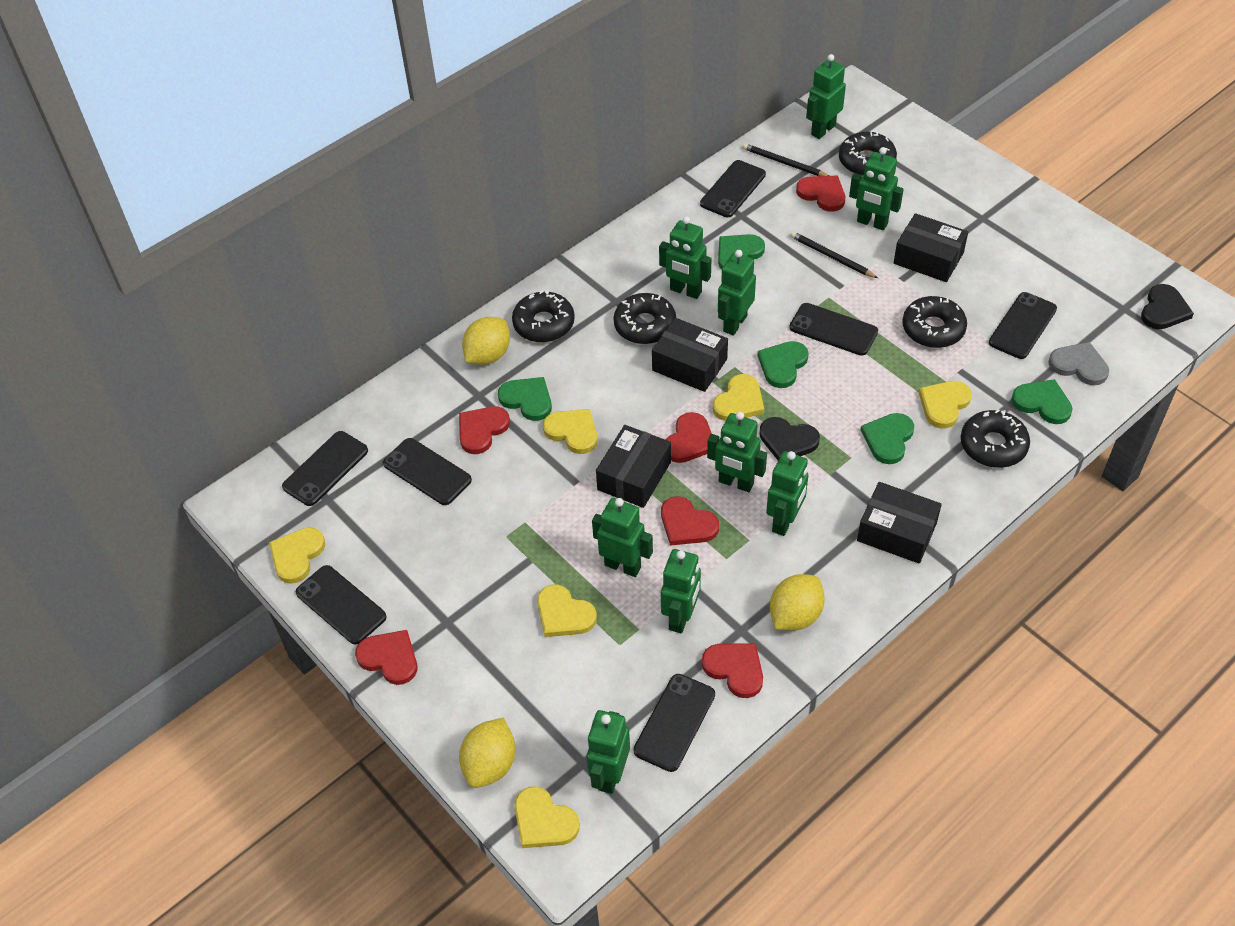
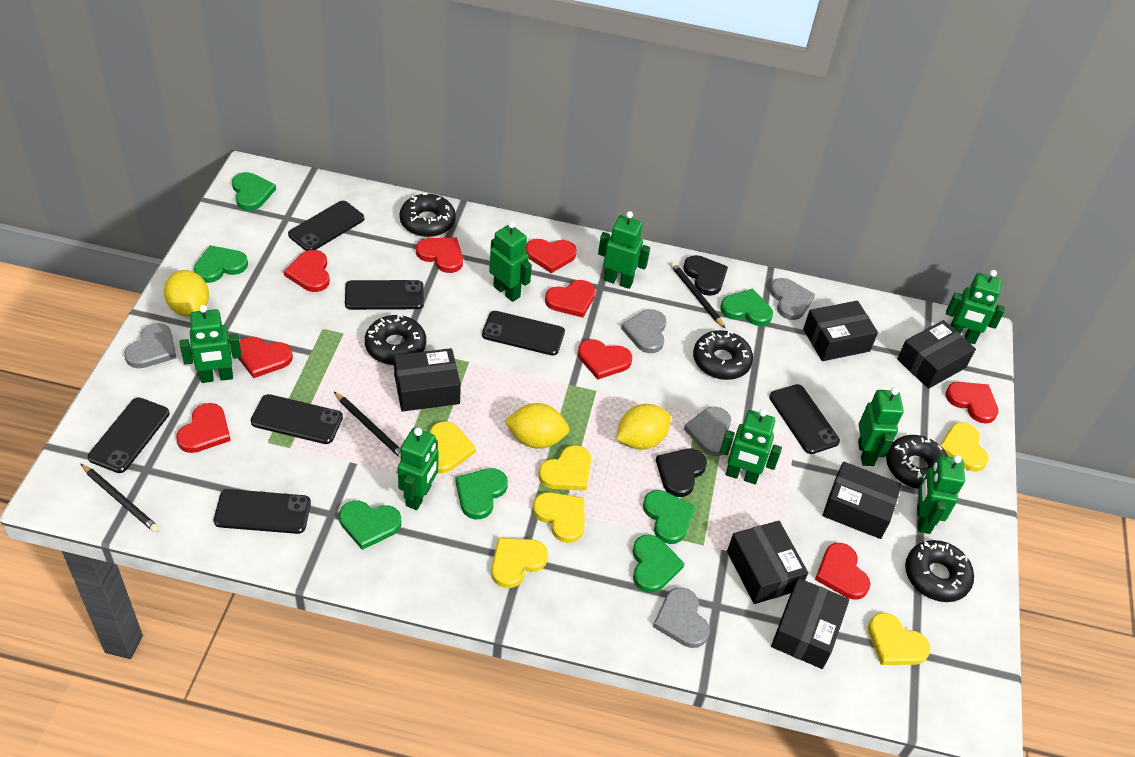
black box: [596,425,671,508] [652,318,728,392] [857,482,942,564] [894,213,968,282] = 4 -> [394,348,461,412] [727,521,808,604] [771,578,849,669] [803,301,878,361] [822,462,902,539] [897,320,976,389] = 6
black pencil: [742,143,829,176] [790,231,878,278] = 2 -> [81,464,159,532] [334,392,401,459] [671,262,725,328] = 3
green heart: [498,377,552,421] [718,234,765,269] [757,341,809,388] [861,413,914,464] [1011,379,1073,424] = 5 -> [194,245,248,283] [232,172,276,211] [339,501,401,550] [455,468,508,519] [633,534,685,593] [643,490,696,544] [720,289,773,326] = 7
green robot: [587,710,630,794] [592,498,653,577] [659,216,712,299] [661,549,701,633] [707,412,767,492] [718,250,756,336] [766,451,808,536] [806,54,846,139] [849,147,904,230] = 9 -> [180,305,242,383] [398,428,439,510] [489,221,532,302] [598,211,650,289] [720,409,782,484] [858,387,904,466] [917,455,965,534] [946,270,1005,344] = 8
grey heart: [1048,342,1109,386] = 1 -> [124,323,176,368] [621,309,667,353] [653,587,710,648] [684,407,731,456] [770,278,815,320] = 5
red heart: [355,630,418,685] [459,406,510,454] [661,497,719,546] [666,412,712,463] [702,643,763,698] [796,176,845,212] = 6 -> [176,403,231,453] [238,337,293,378] [284,250,330,292] [416,237,463,273] [525,239,577,273] [545,280,595,318] [578,339,632,380] [815,543,870,600] [945,382,999,424] = 9

